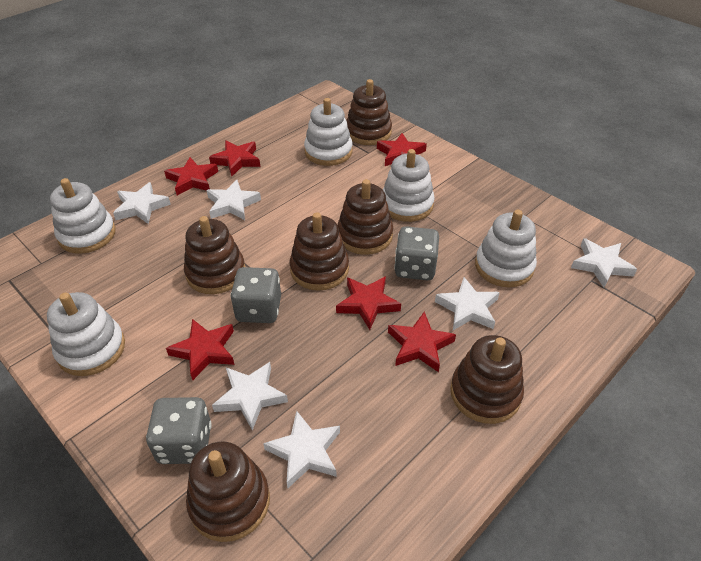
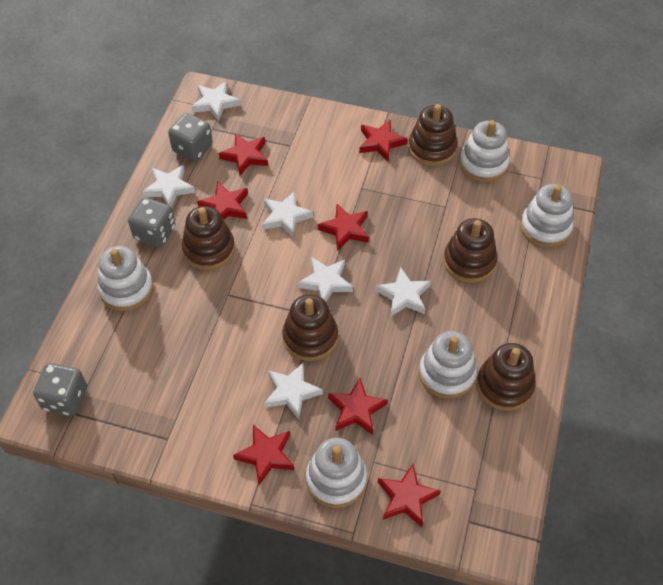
brown stacking toy: [184,216,245,294] [186,441,270,542] [290,212,349,291] [337,179,393,255] [346,79,392,145] [450,335,524,424] = 6 -> [182,206,235,270] [282,294,338,361] [408,104,458,166] [443,218,497,283] [477,343,536,411] = 5
red star: [164,157,218,195] [166,319,234,380] [209,140,260,176] [336,276,401,330] [377,133,427,166] [388,312,456,372] = 6 -> [197,181,248,220] [219,133,268,176] [233,425,294,485] [318,204,369,251] [328,378,388,435] [359,120,408,161] [378,464,441,527] = 7

